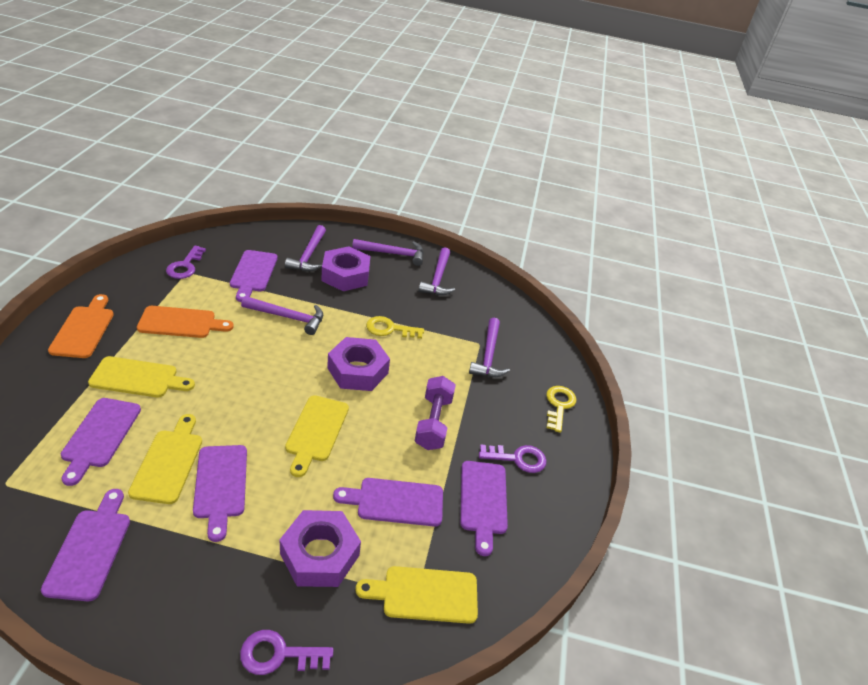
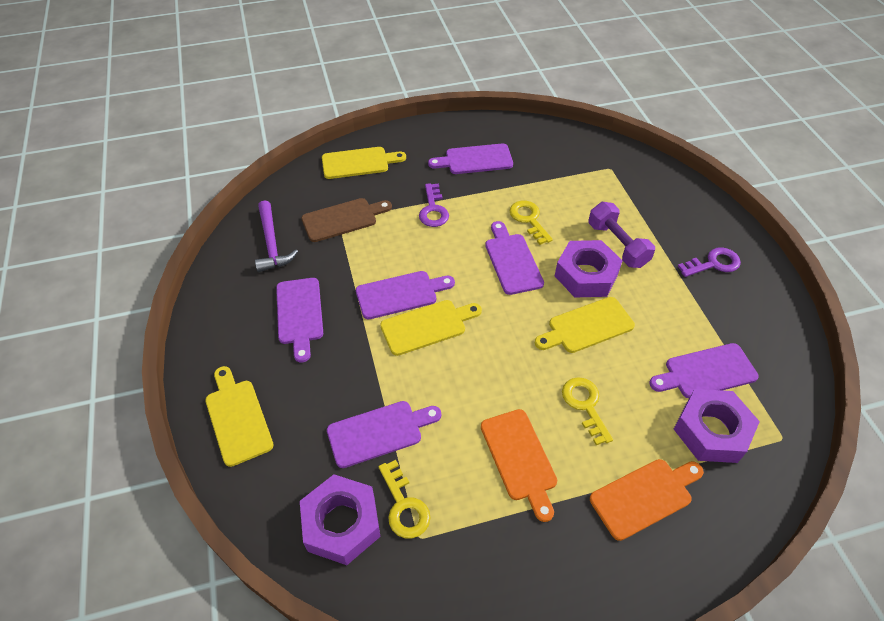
brown cutting board: none = 0 -> [301,198,392,242] = 1
purple hammer: [241,296,323,335] [285,225,326,271] [352,239,424,266] [419,247,455,295] [469,318,510,377] = 5 -> [255,200,298,272] = 1
purple key: [166,246,206,279] [240,630,333,675] [479,445,546,473] = 3 -> [419,183,449,227] [678,247,741,277] = 2
yellow key: [366,316,424,339] [546,386,576,433] = 2 -> [379,460,430,539] [510,201,553,245] [562,377,613,445] = 3

